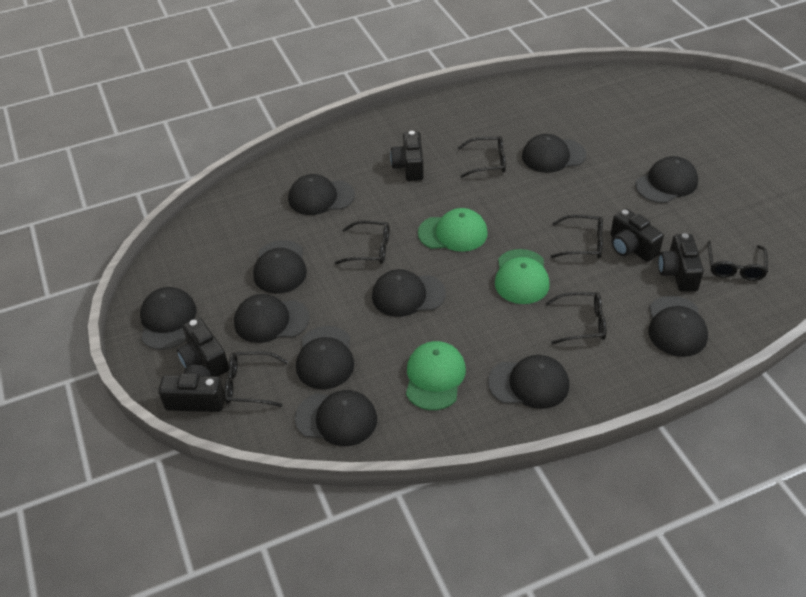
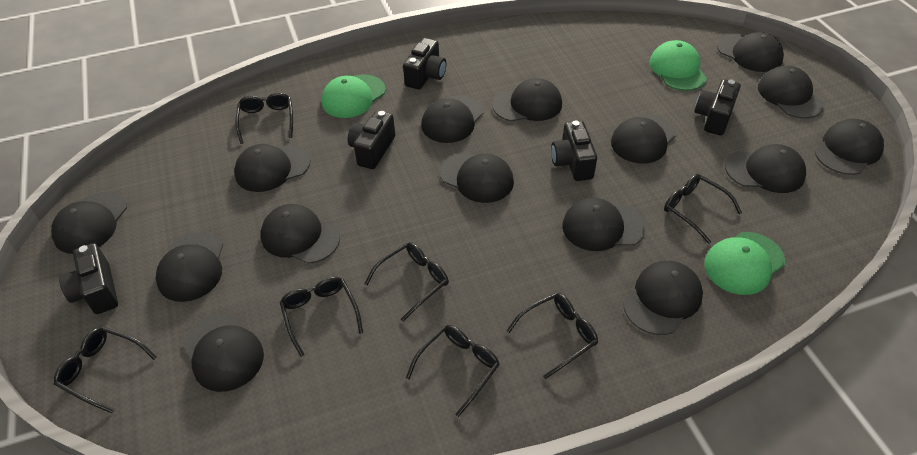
black cap: [140,287,197,350] [234,294,310,343] [253,240,307,294] [288,174,355,215] [295,390,377,446] [296,326,354,389] [372,269,446,317] [488,355,569,409] [522,134,586,173] [635,156,698,203] [649,296,708,357] = 11 -> [51,192,127,254] [156,232,223,302] [183,313,264,392] [234,144,311,192] [261,204,340,264] [421,95,484,143] [440,152,514,203] [492,78,562,121] [562,198,646,251] [611,114,677,164] [623,261,703,335] [717,32,784,72] [725,144,806,193] [758,66,824,118] [814,119,884,175] = 15
black glasses: [224,351,288,407] [335,220,389,264] [457,136,506,178] [545,292,606,345] [551,214,603,258] [707,240,768,281] = 6 -> [54,327,157,413] [235,93,293,144] [280,277,363,357] [364,242,449,321] [406,325,500,417] [507,293,598,379] [664,174,742,244] = 7

